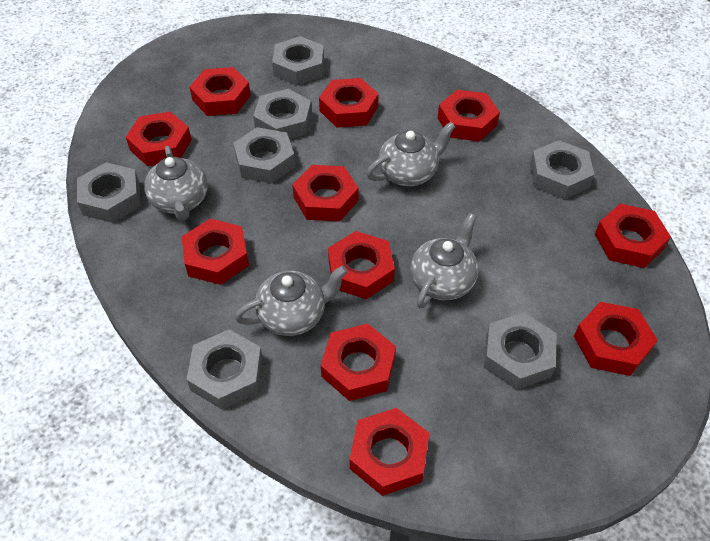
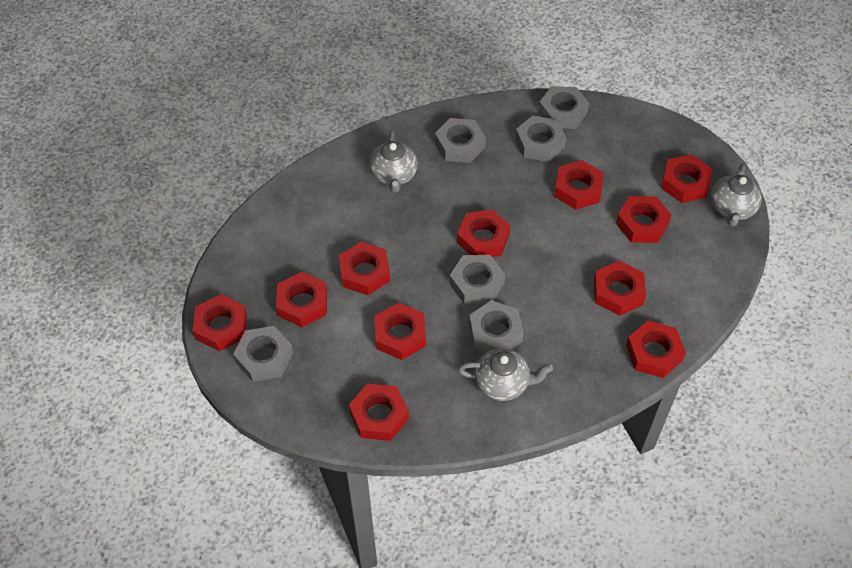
grey nut: [77,163,141,223] [187,330,263,409] [233,127,295,184] [253,89,312,139] [272,36,324,85] [484,312,557,390] [530,140,594,199] = 7 -> [233,326,293,382] [435,118,486,163] [449,255,506,304] [469,300,524,352] [515,115,566,162] [538,86,589,129] = 6
grey teapot: [144,146,208,221] [235,266,348,336] [367,122,455,186] [410,213,479,308] = 4 -> [369,130,418,193] [458,348,553,401] [711,164,762,227] = 3

